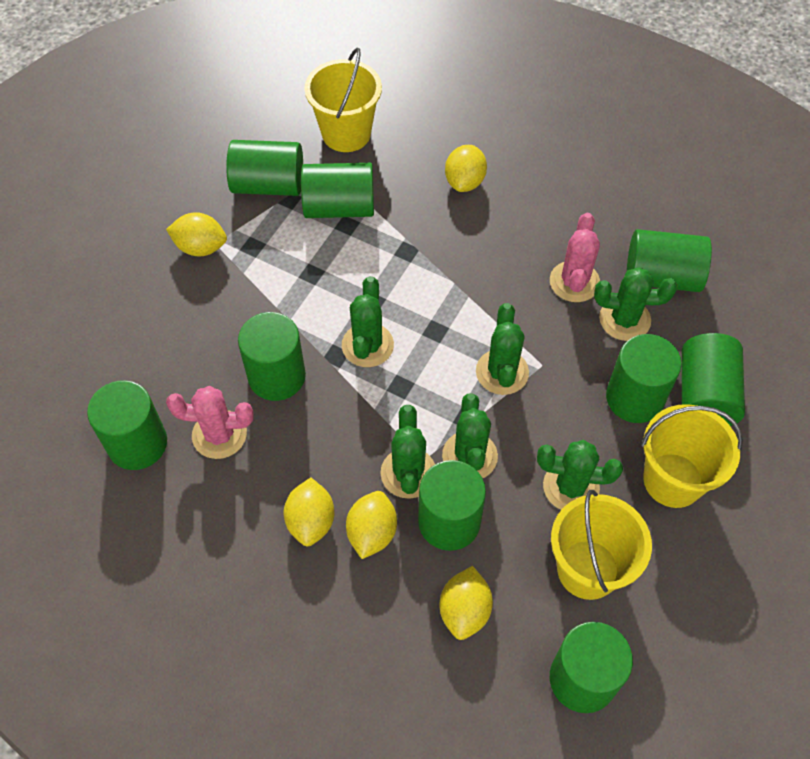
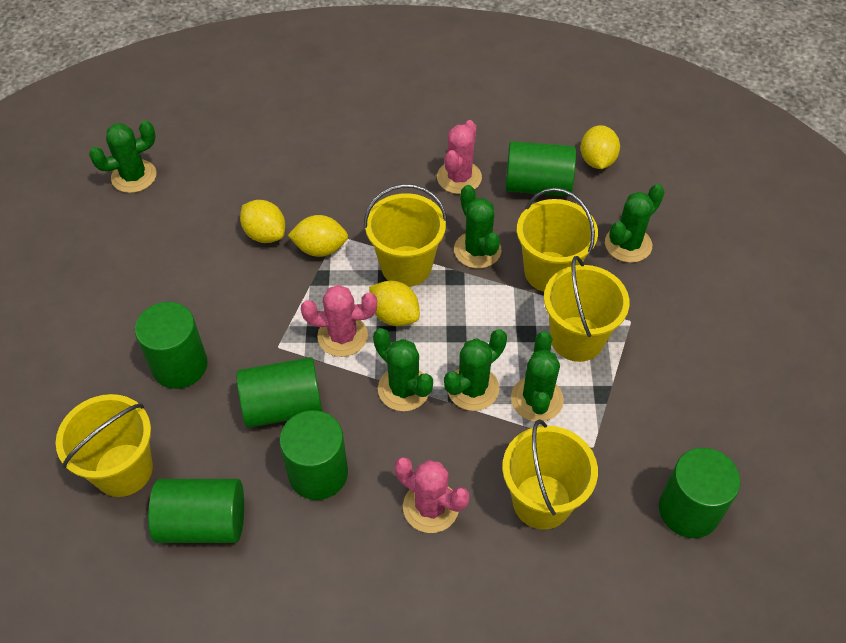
green cylinder: [87,380,167,470] [226,140,303,196] [238,312,306,401] [301,163,374,218] [418,460,486,551] [550,622,633,713] [606,334,682,423] [627,229,712,292] [682,333,745,426] = 9 -> [135,302,208,389] [148,479,244,543] [236,357,322,428] [279,410,348,500] [505,141,576,196] [659,448,741,538] = 6
pink cactus: [166,386,254,459] [550,213,600,302] = 2 -> [301,285,377,357] [395,457,469,533] [437,120,482,194] = 3
yellow bucket: [304,48,382,152] [551,490,652,600] [641,404,743,508] = 3 -> [56,394,153,497] [364,184,447,287] [502,419,598,530] [517,188,598,292] [544,256,629,362] = 5
yellow lemon: [166,212,227,256] [284,478,335,546] [346,491,397,559] [439,566,493,640] [445,145,487,192] = 5 -> [240,200,285,243] [288,215,348,257] [369,280,420,326] [580,125,620,169] = 4

